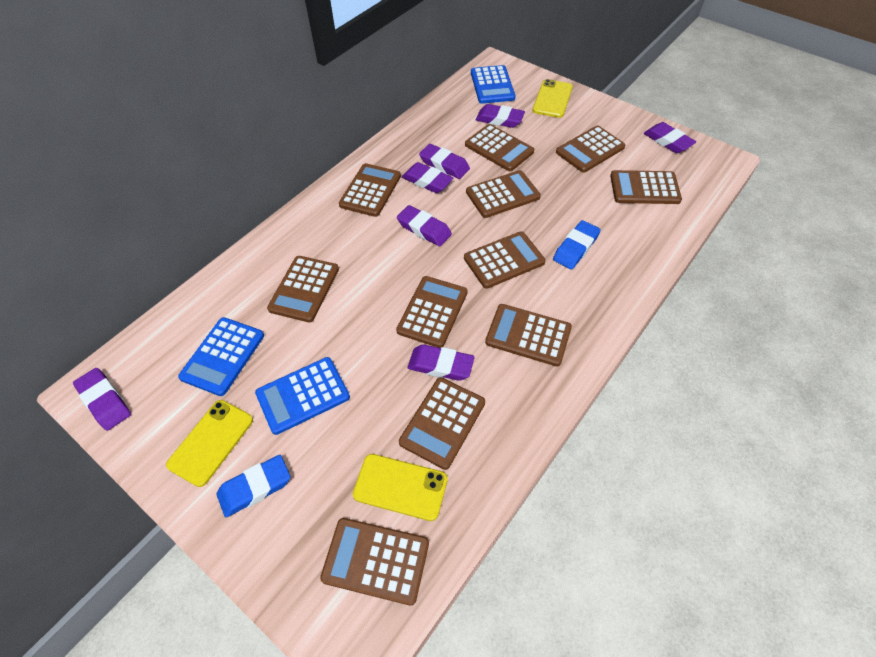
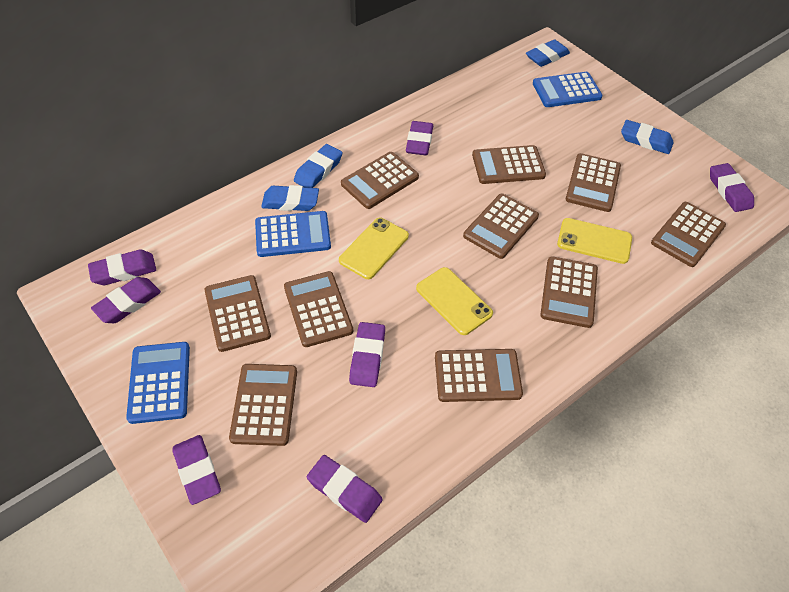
blue eraser: [217,455,290,517] [553,220,601,270] = 2 -> [261,185,319,211] [294,144,342,188] [526,39,570,67] [621,120,674,154] = 4
brown calculator: [267,256,339,322] [320,518,429,605] [339,163,401,217] [396,276,467,348] [399,377,485,470] [464,231,545,289] [465,124,534,171] [466,170,541,218] [485,304,572,366] [556,126,625,173] [610,170,682,204] = 11 -> [205,275,271,352] [229,364,297,446] [284,271,353,347] [341,152,419,209] [435,349,523,402] [463,193,539,259] [472,145,546,184] [540,256,598,328] [566,153,621,212] [651,202,726,267] = 10

